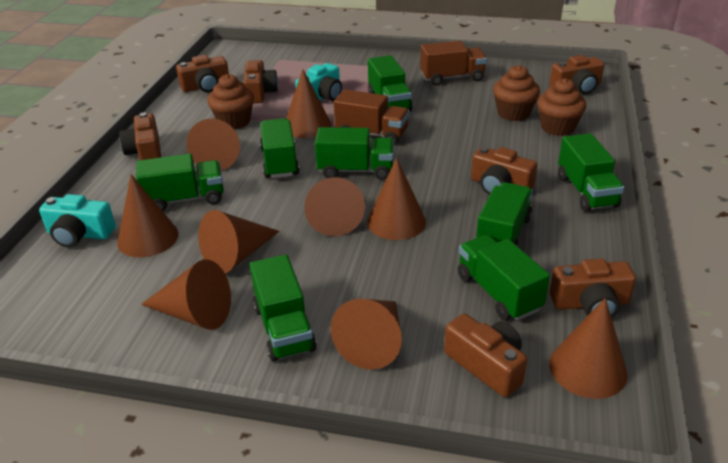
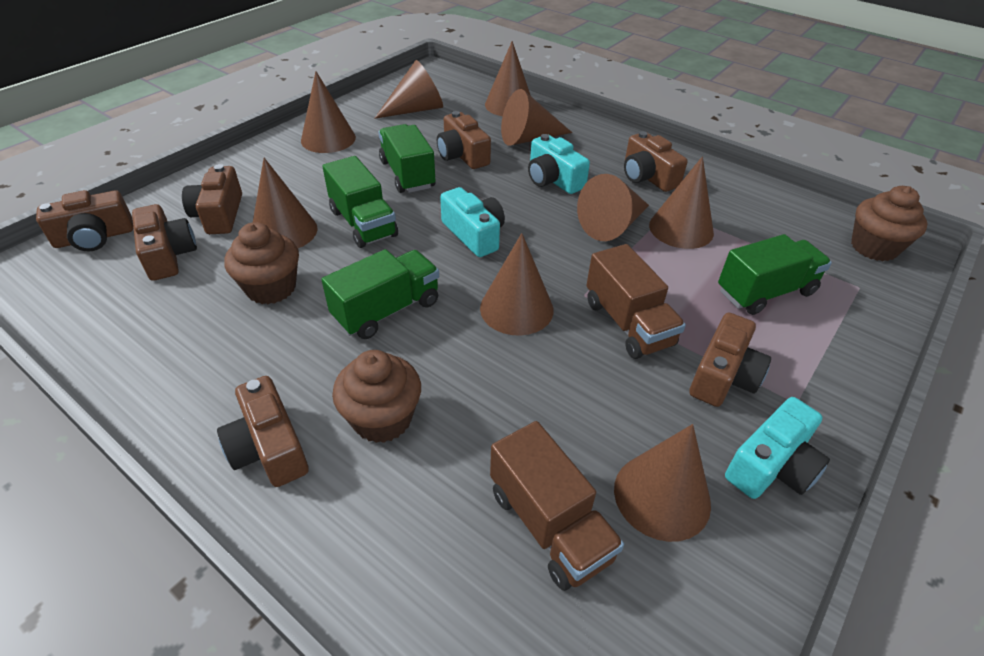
green truck: [136,153,224,211] [250,254,317,362] [260,118,299,178] [315,127,394,180] [368,55,413,112] [458,235,550,321] [476,182,533,246] [558,133,624,211] = 8 -> [321,249,439,339] [322,156,398,248] [378,124,436,193] [718,234,832,315] = 4
turquoise camera: [39,194,116,247] [295,63,342,101] = 2 -> [440,187,505,257] [528,134,590,194] [725,397,830,499] = 3

